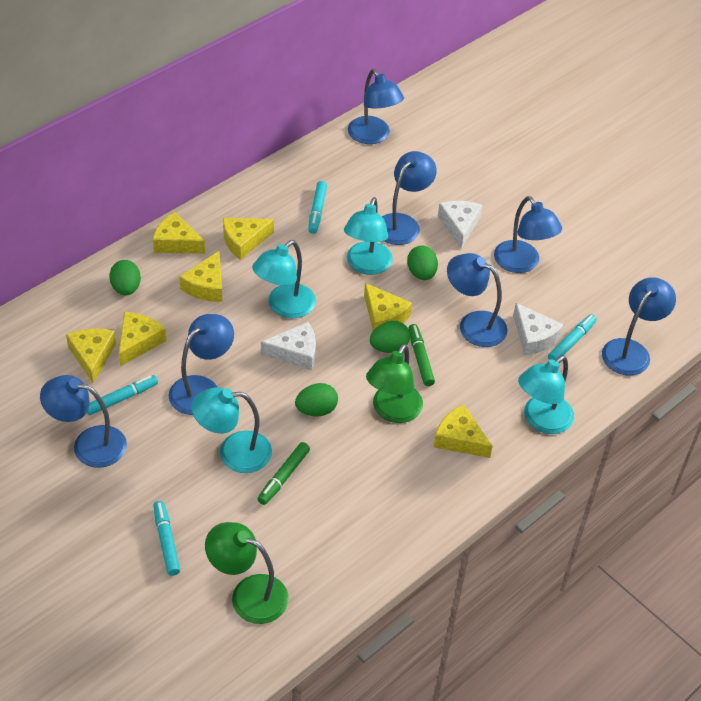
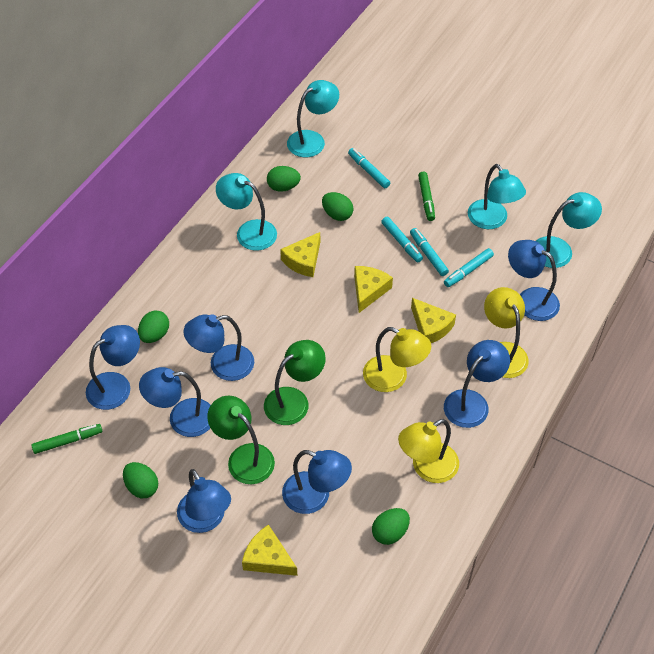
green egg: [109,260,141,295] [295,383,338,416] [370,321,410,353] [407,246,438,280] = 4 -> [123,462,158,498] [138,311,169,343] [267,166,301,192] [322,192,353,221] [372,508,410,545] = 5
white cheese: [261,322,316,370] [438,201,482,249] [513,303,564,356] = 3 -> none = 0
yellow cheese: [66,328,116,384] [119,312,166,366] [153,212,205,254] [179,251,222,302] [223,218,274,260] [364,283,412,331] [434,404,493,458] = 7 -> [242,525,297,576] [280,232,320,277] [354,266,393,313] [411,298,456,343] = 4
yellow lamp: none = 0 -> [363,327,431,392] [398,419,459,483] [484,287,529,378] = 3

